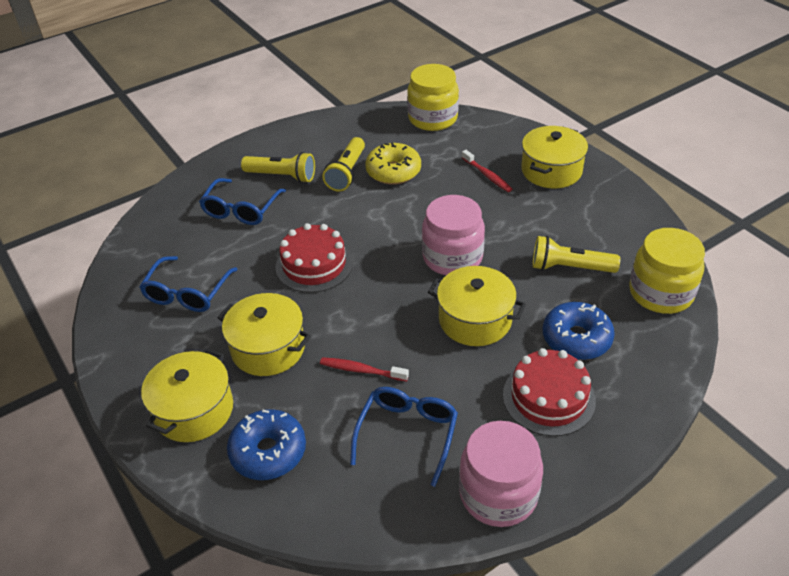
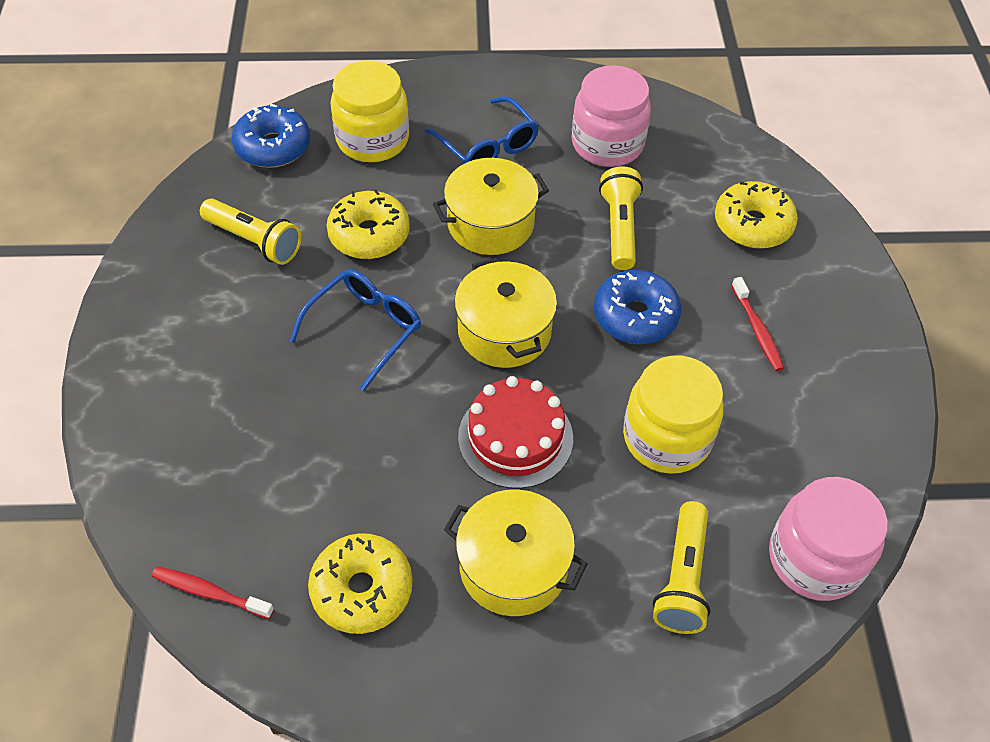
blue glasses: [139,256,238,312] [199,178,286,225] [350,387,458,487] = 3 -> [290,269,421,391] [425,96,539,164] = 2
red cake: [276,223,353,293] [503,348,596,436] = 2 -> [458,376,573,489] = 1
yellow donut: [365,143,421,185] = 1 -> [308,533,413,634] [327,189,410,259] [715,181,798,249] = 3
yellow pot: [141,348,233,442] [218,293,311,376] [428,266,526,346] [521,126,588,188] = 4 -> [433,158,549,255] [444,489,587,616] [454,258,557,368] = 3

